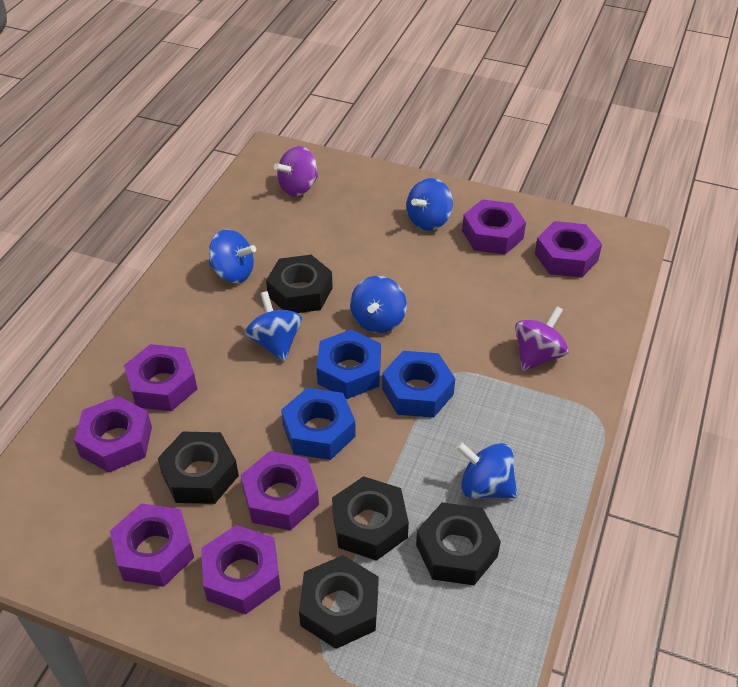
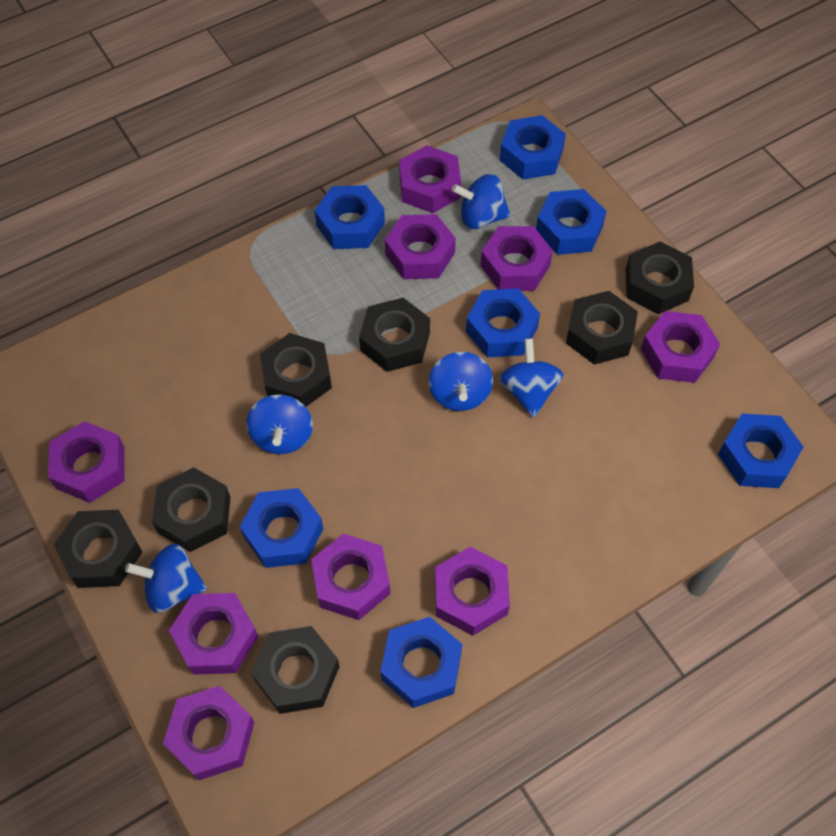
black nut: [158,432,239,504] [266,255,333,313] [299,555,379,649] [332,476,409,561] [416,502,501,585] = 5 -> [54,510,142,588] [152,467,231,552] [251,626,339,714] [260,333,332,407] [359,298,430,372] [566,291,638,365] [626,242,694,314] = 7
blue nut: [281,388,356,460] [317,329,381,399] [382,351,455,418] = 3 -> [240,488,323,568] [314,185,385,249] [380,617,462,708] [466,288,540,357] [500,115,566,179] [536,189,607,255] [718,414,804,488] = 7
purple nut: [74,396,152,472] [110,503,194,587] [124,344,197,411] [201,525,281,614] [241,451,319,530] [462,199,526,255] [535,221,602,278] = 7 -> [48,421,124,503] [163,686,254,780] [169,593,259,675] [311,534,390,620] [385,214,456,279] [399,145,461,213] [435,547,510,636] [481,226,553,291] [641,311,720,383] = 9
purple spinning top: [274,146,318,196] [515,306,569,372] = 2 -> none = 0

